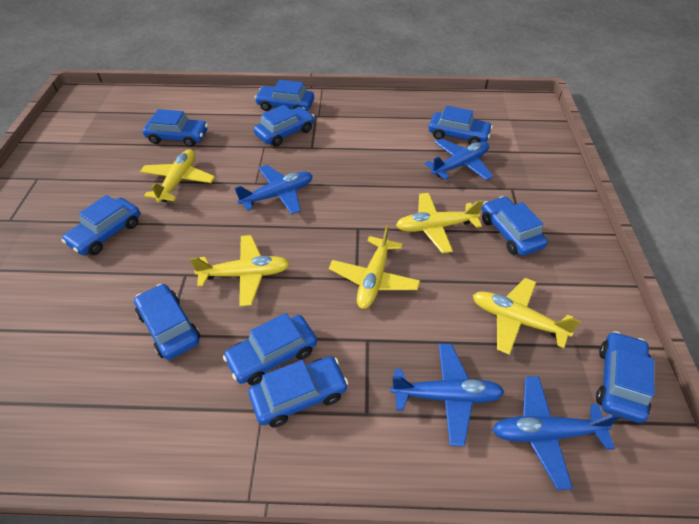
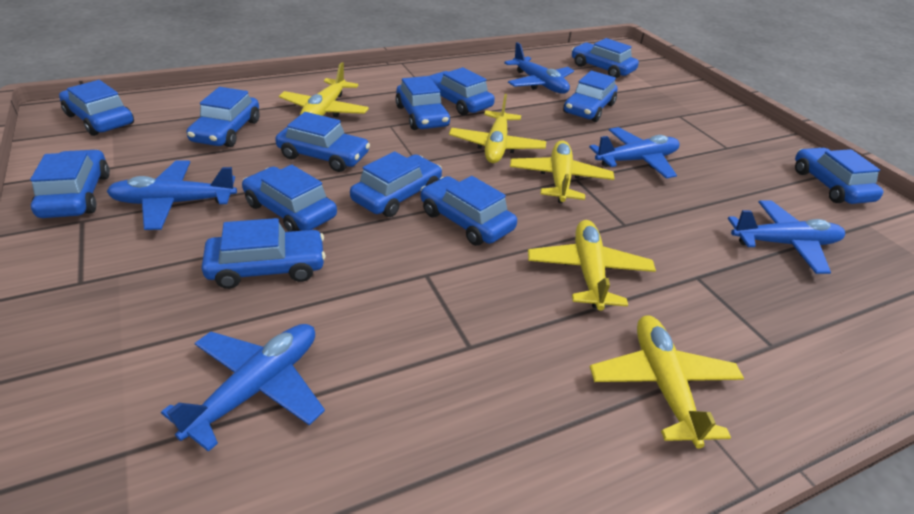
blue car: [61,195,140,255] [134,284,200,360] [143,109,208,147] [223,313,317,385] [249,356,348,428] [254,105,315,147] [255,80,314,111] [428,106,493,145] [482,196,548,256] [596,331,654,423] = 10 -> [30,150,110,218] [59,80,134,136] [187,87,260,147] [202,218,326,289] [242,165,337,232] [275,112,370,172] [350,151,442,217] [395,76,450,130] [420,176,517,246] [429,67,495,116] [563,71,618,122] [572,38,639,78] [795,148,883,204] = 13
blue plane: [235,165,313,215] [391,344,505,446] [425,138,493,180] [492,376,621,490] = 4 -> [106,161,237,230] [161,324,325,452] [504,42,574,94] [589,127,680,178] [728,200,845,274] = 5

